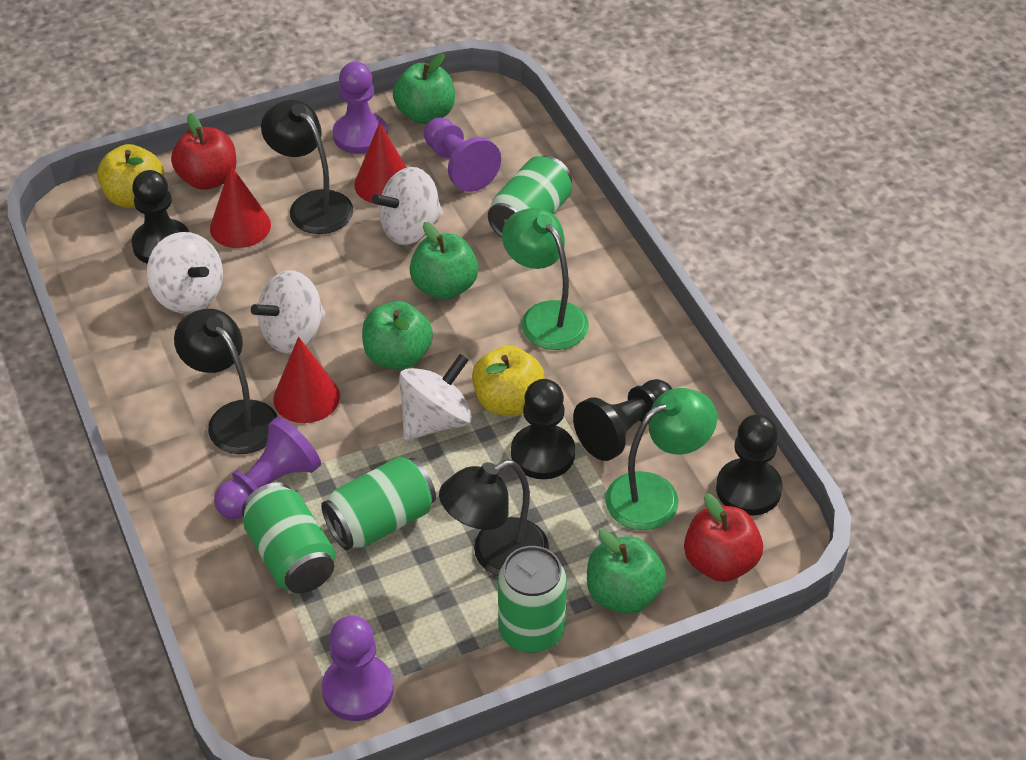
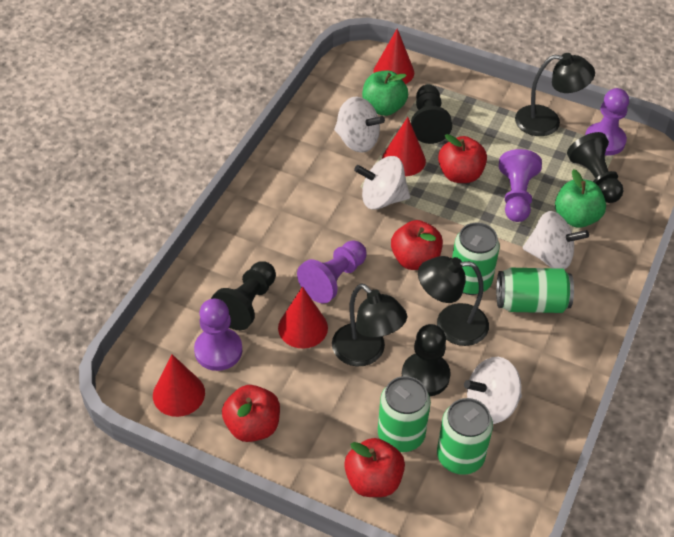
green apple: [362,301,433,370] [393,53,455,124] [409,222,478,300] [587,529,666,614] = 4 -> [362,71,408,116] [555,169,606,228] = 2
green lamp: [502,208,589,350] [605,388,717,530] = 2 -> none = 0
red apple: [171,113,236,190] [684,493,763,582] = 2 -> [222,385,280,442] [344,438,405,497] [391,220,443,270] [438,134,487,183] = 4
red cone: [210,165,271,248] [273,337,340,423] [354,122,407,203] = 3 -> [153,354,205,417] [278,287,328,349] [373,28,414,84] [382,117,426,176] = 4
yellow apple: [97,144,164,208] [472,345,545,415] = 2 -> none = 0

